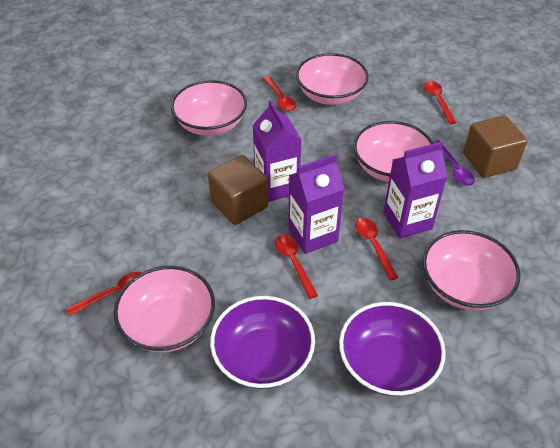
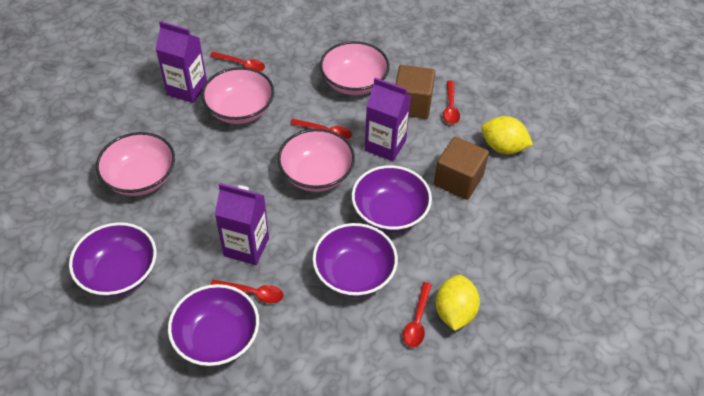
pink bowl: [114,266,215,353] [171,80,247,136] [296,53,369,105] [354,121,434,182] [423,230,520,311] = 5 -> [96,132,175,196] [202,67,274,124] [278,129,355,192] [320,41,390,95] = 4
purple bowl: [210,296,315,389] [339,302,446,396] = 2 -> [69,222,156,297] [168,284,259,366] [312,223,398,297] [352,165,432,232] = 4
purple spoon: [433,140,475,186] = 1 -> none = 0
yellow lemon: none = 0 -> [436,275,480,331] [481,116,533,154] = 2

